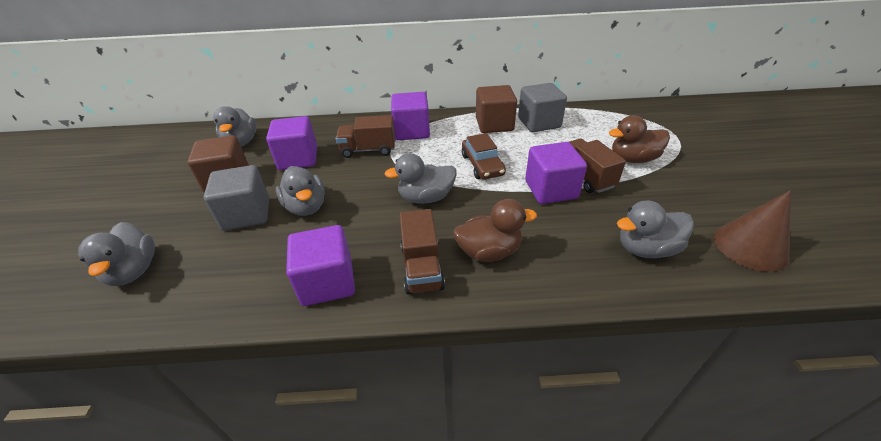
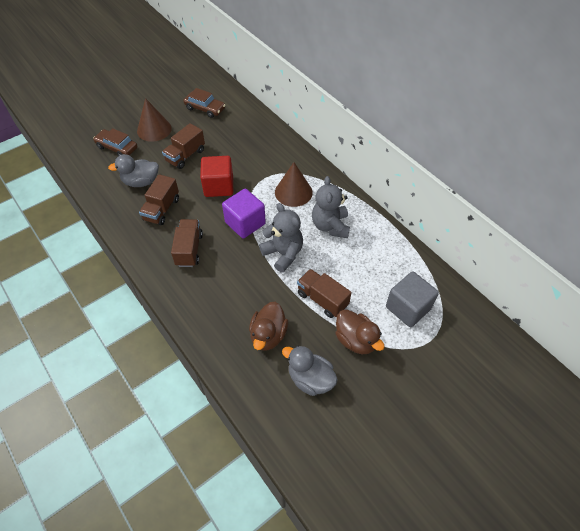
brown car: [462,133,506,179] = 1 -> [93,128,138,156] [184,88,225,118] = 2
brown cone: [714,190,791,272] = 1 -> [137,98,172,142] [275,162,313,207] = 2
brown cube: [187,135,249,193] [476,85,517,133] = 2 -> none = 0
brown truck: [336,115,395,158] [400,209,445,294] [569,139,626,193] = 3 -> [139,174,179,225] [162,123,205,169] [171,219,203,267] [297,269,352,318] = 4
grey cube: [204,165,269,231] [518,83,567,132] = 2 -> [386,271,439,327] = 1
grey duck: [78,222,155,286] [213,106,257,146] [276,166,325,216] [384,153,457,204] [617,200,694,258] = 5 -> [108,154,159,187] [282,345,338,396] = 2
grey teddy bear: none = 0 -> [259,203,303,273] [312,176,350,238] = 2
purple cube: [266,116,317,170] [286,225,355,306] [391,92,430,140] [525,142,587,204] = 4 -> [222,189,266,238] = 1
red cube: none = 0 -> [200,156,233,197] = 1

